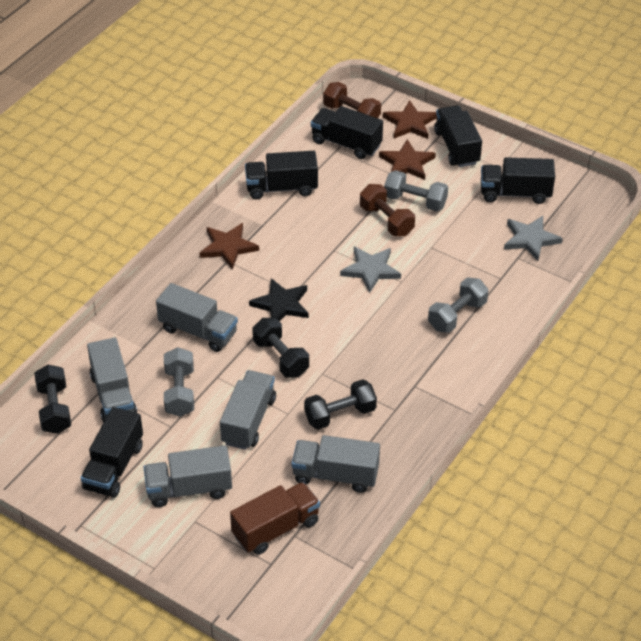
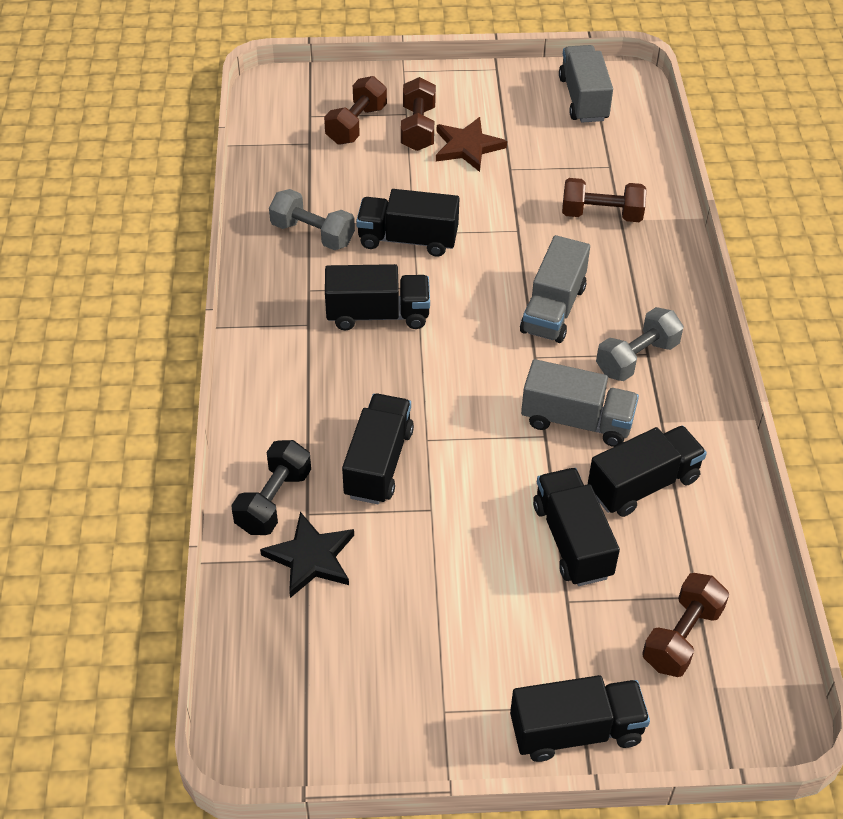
black dumbbell: [34,365,71,434] [252,318,309,378] [304,379,377,430] = 3 -> [231,440,311,535] = 1
black truck: [81,407,143,498] [245,151,318,199] [311,106,383,159] [434,105,482,167] [481,158,555,204] = 5 -> [325,264,430,330] [342,394,414,504] [356,189,459,257] [510,675,650,762] [533,468,620,586] [588,425,707,517] = 6
brown dumbbell: [323,82,381,118] [360,184,415,236] = 2 -> [324,76,387,145] [401,77,436,151] [562,178,647,222] [642,573,729,677] = 4
brown star: [199,223,259,270] [379,139,436,180] [383,100,437,139] = 3 -> [436,117,507,172] = 1
brown truck: [230,482,320,555] = 1 -> none = 0
grey dumbbell: [164,347,194,417] [384,170,448,211] [428,277,489,333] = 3 -> [269,189,355,250] [596,307,684,381] = 2
grey star: [340,246,401,293] [504,216,563,261] = 2 -> none = 0
grey truck: [87,337,137,423] [144,445,232,507] [156,283,238,352] [220,370,276,450] [292,435,380,493] = 5 -> [520,235,590,343] [521,359,639,447] [559,45,613,123] = 3

